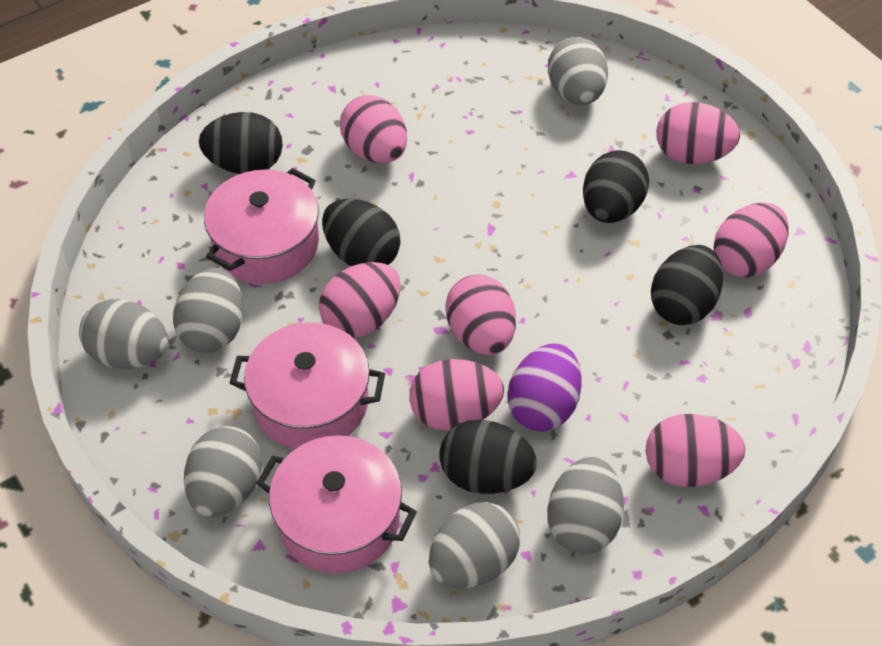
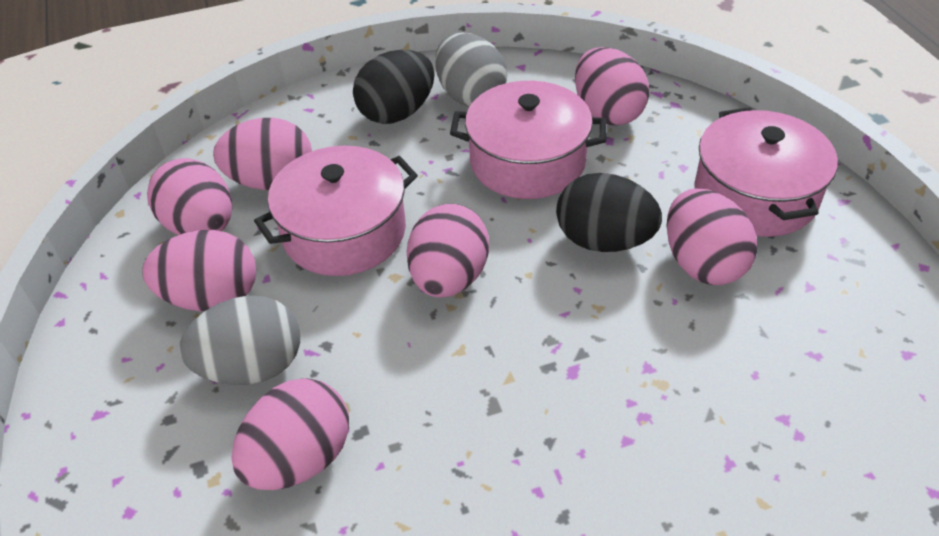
black egg: [199,112,283,174] [322,199,400,266] [439,420,537,494] [583,150,649,223] [651,245,723,325] = 5 -> [353,50,434,124] [556,173,662,252] = 2
grey egg: [79,299,168,369] [173,268,243,353] [184,426,262,517] [429,502,520,588] [547,457,624,554] [548,37,608,105] = 6 -> [179,295,300,385] [435,32,507,107] = 2
purple egg: [508,343,582,432] = 1 -> none = 0

